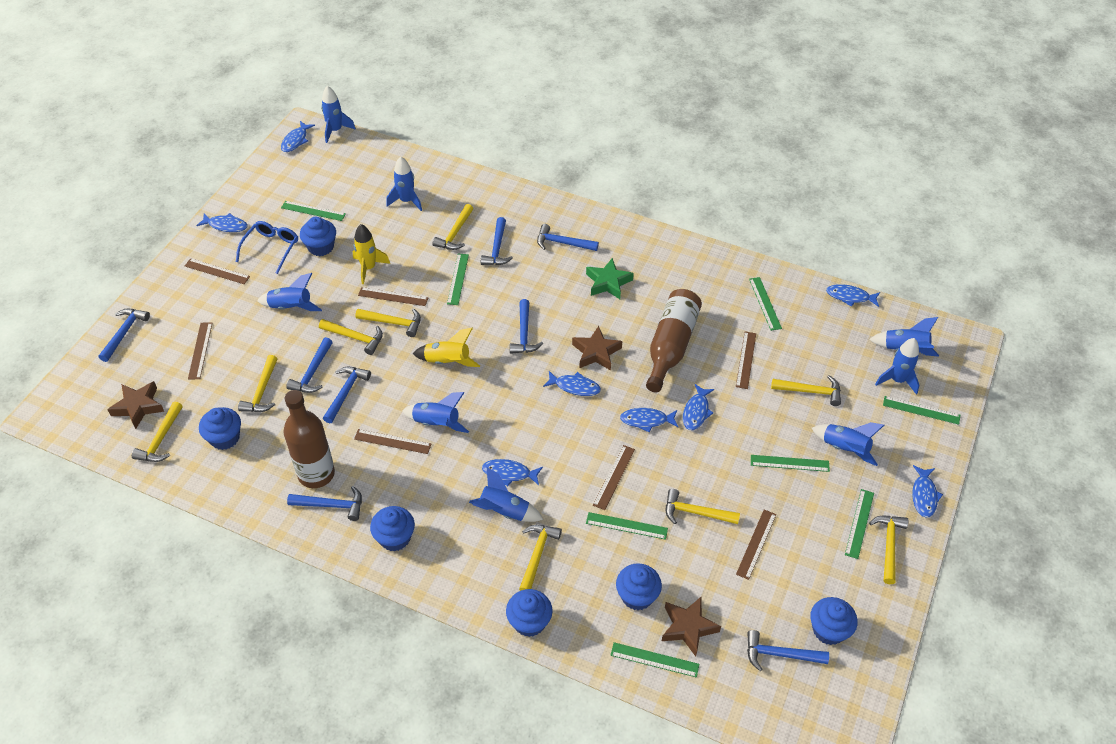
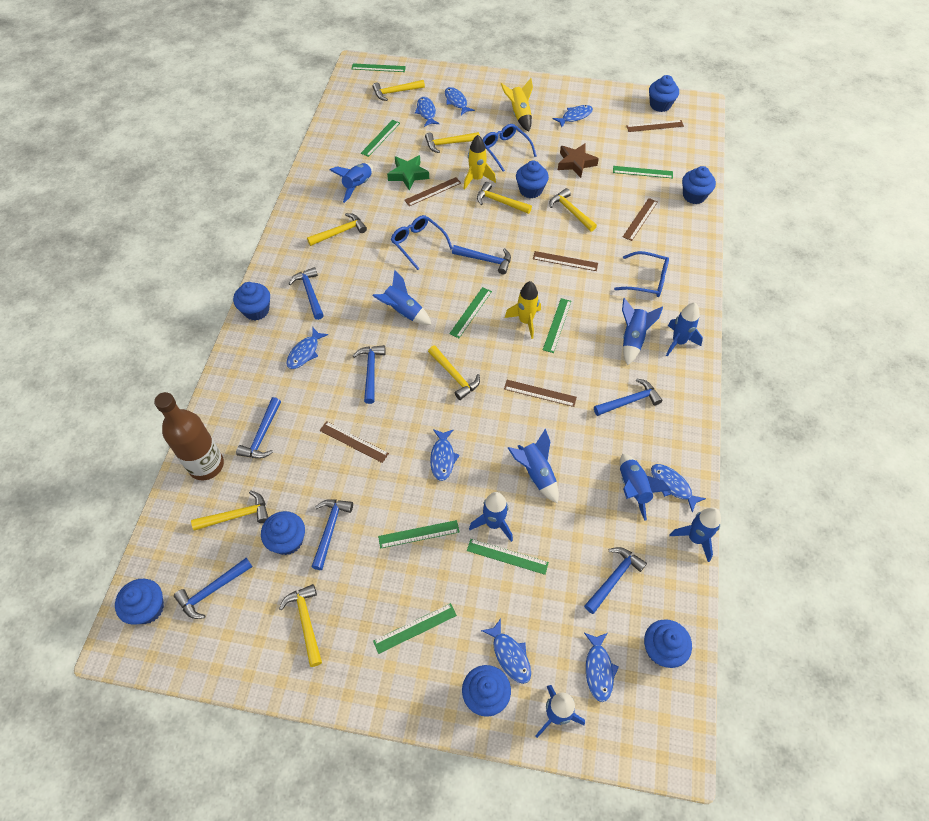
blue cupcake: [199,407,241,450] [300,217,336,256] [370,506,415,552] [506,589,553,637] [616,563,662,611] [810,597,858,645] = 6 -> [115,579,164,625] [233,282,270,321] [261,511,305,555] [462,665,511,717] [516,160,549,199] [644,619,692,668] [649,75,679,112] [682,166,716,204] = 8
blue glasses: [236,221,298,274] = 1 -> [391,215,453,270] [482,124,537,171] [614,251,669,297] = 3
blue rocket: [257,273,322,311] [321,86,356,143] [386,157,422,211] [402,392,469,433] [469,467,543,522] [812,422,884,466] [869,317,939,357] [875,338,919,395] = 8 -> [330,163,373,203] [372,270,432,325] [469,492,513,542] [508,429,559,504] [536,685,585,738] [620,454,671,521] [622,298,663,365] [666,303,703,357] [670,508,721,562] = 9
brown bottle: [284,390,335,488] [646,289,702,393] = 2 -> [154,392,224,480] = 1
brown ruler: [185,258,250,284] [188,323,212,379] [354,429,431,454] [358,287,428,306] [593,445,635,510] [736,331,756,389] [736,510,776,580] = 7 -> [320,421,389,463] [404,177,461,206] [504,380,577,407] [533,251,598,271] [623,198,658,241] [626,120,684,132] = 6
brown star: [107,381,164,429] [572,326,622,371] [662,597,721,657] = 3 -> [558,143,599,178] = 1
yellow hammer: [132,402,183,462] [238,355,278,412] [319,319,383,355] [356,309,421,337] [432,204,473,250] [519,525,562,591] [666,489,740,524] [771,375,841,406] [869,516,908,584] = 9 -> [191,491,268,531] [279,584,322,667] [307,213,367,246] [372,80,425,101] [425,132,480,153] [428,345,480,400] [477,182,532,214] [550,188,597,231] = 8
yellow rocket: [353,224,390,284] [413,328,480,367] = 2 -> [463,135,496,190] [501,78,533,132] [505,281,541,339] = 3

